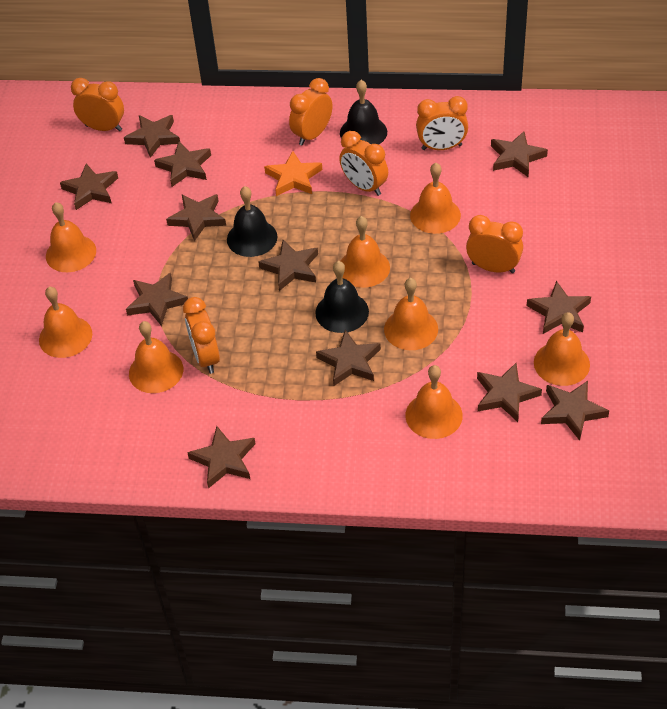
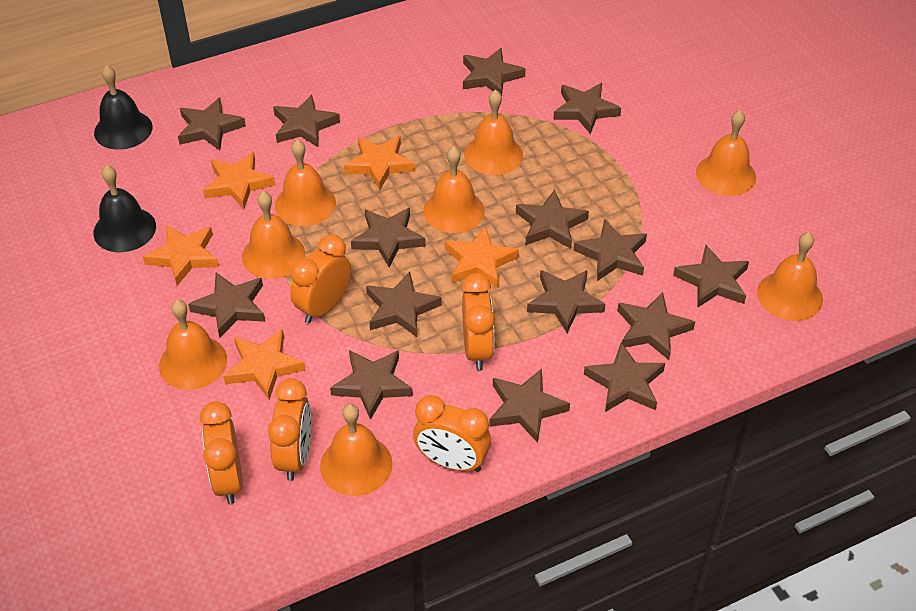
black bell: [227,186,277,257] [315,261,369,333] [340,80,387,145] = 3 -> [93,165,156,252] [94,65,153,150] = 2
brown star: [60,164,118,210] [124,115,180,158] [126,273,188,326] [154,142,211,187] [166,194,226,241] [187,426,256,488] [258,240,318,291] [316,330,381,386] [477,363,542,422] [491,131,548,177] [527,281,591,334] [541,381,609,441] = 12 -> [178,98,246,151] [188,273,265,338] [273,95,340,147] [330,350,413,420] [351,208,426,267] [366,272,442,337] [463,48,526,96] [489,369,570,443] [516,190,589,249] [527,270,605,333] [553,83,621,134] [573,219,647,281] [584,343,665,412] [617,292,695,360] [673,245,749,308] = 15
orange clock: [71,78,124,131] [183,297,220,374] [289,78,333,146] [339,131,388,196] [416,96,468,150] [466,215,523,273] = 6 -> [200,401,243,504] [268,378,311,481] [290,234,351,324] [413,395,491,472] [462,273,495,370] = 5
orange star: [264,151,322,196] = 1 -> [143,225,219,286] [203,152,275,209] [223,329,306,400] [344,136,415,190] [445,226,519,288] = 5

